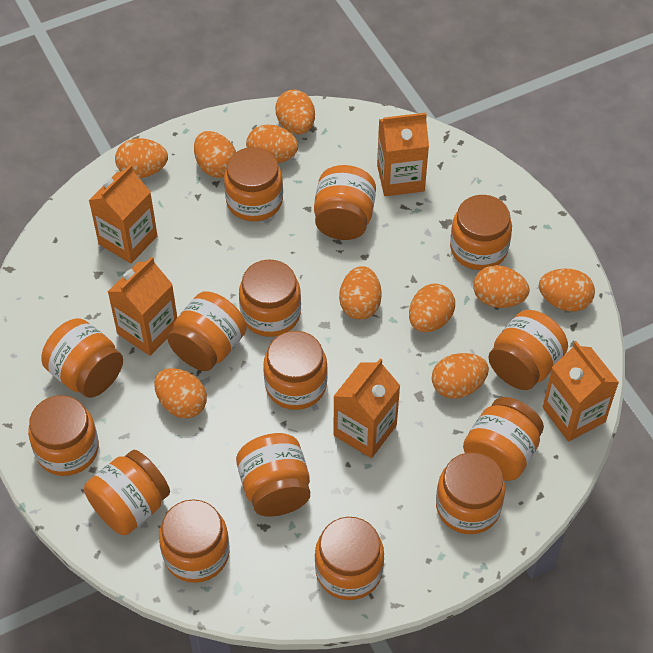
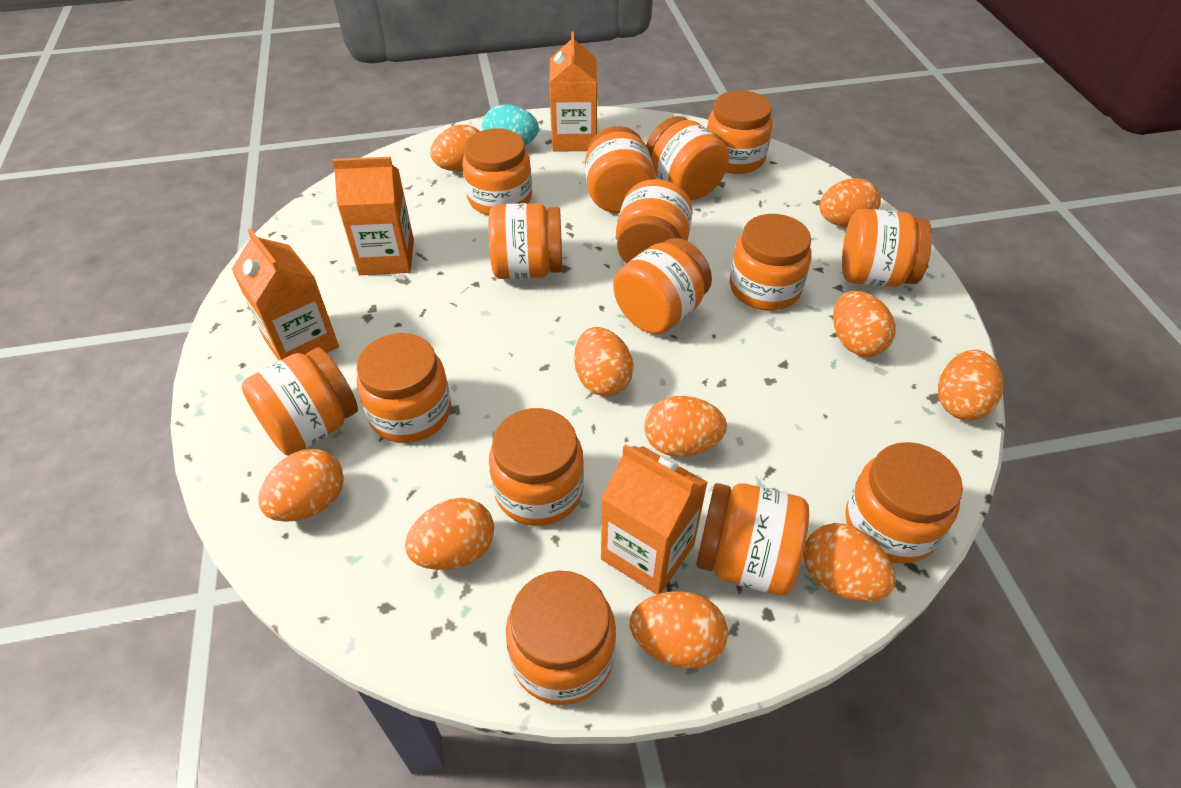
orange carton: [89,165,158,263] [108,257,177,356] [333,359,400,458] [377,113,429,196] [543,341,619,442] = 5 -> [231,228,339,361] [332,157,414,275] [549,31,597,152] [601,444,708,595] = 4
turquoise egg: none = 0 -> [482,105,539,145] = 1

